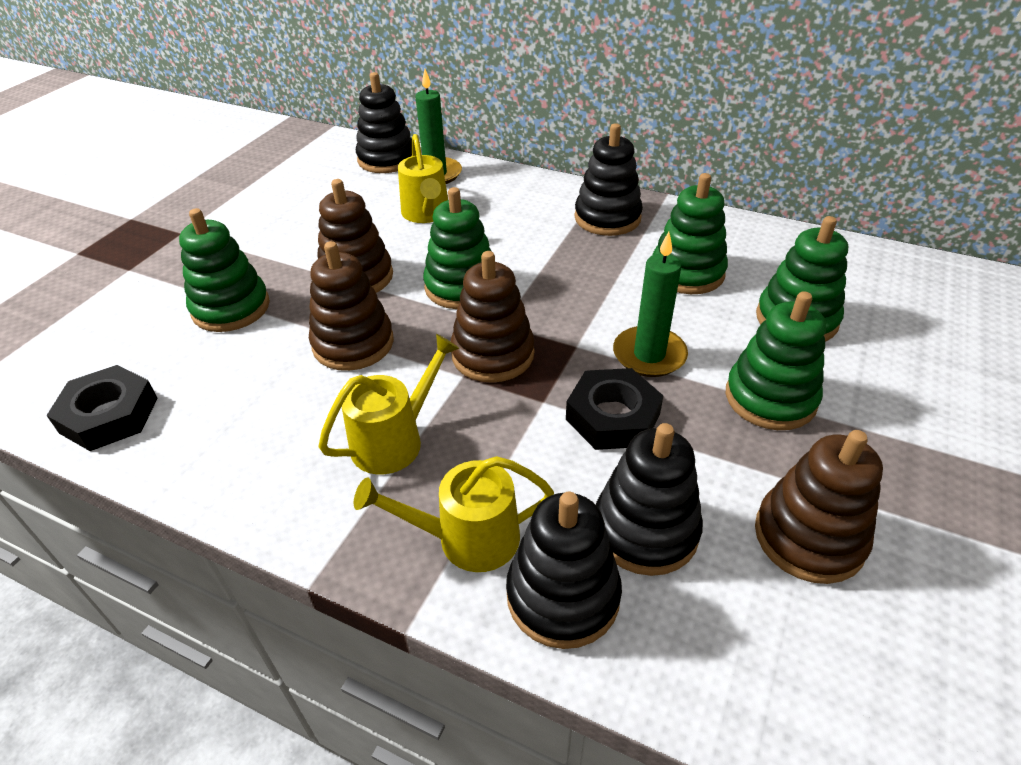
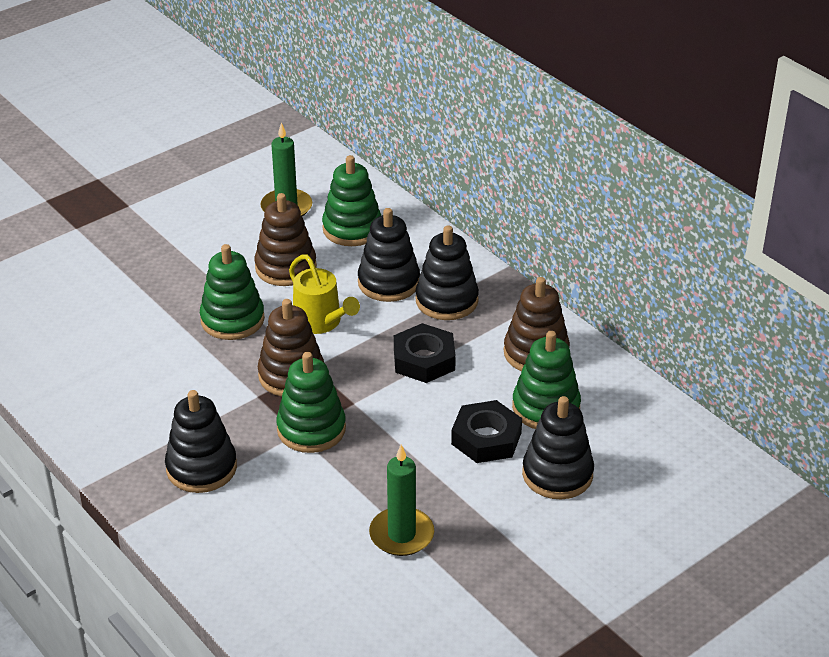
brown stacking toy: [309,241,394,371] [318,179,393,293] [450,251,534,383] [755,430,883,584] = 4 -> [255,193,317,286] [258,299,324,397] [504,277,570,371] = 3
green stacking toy: [179,208,270,332] [423,187,491,309] [653,173,728,294] [726,291,826,430] [756,216,848,342] = 5 -> [200,244,265,340] [276,352,346,453] [322,155,381,246] [512,331,581,429] = 4
yellow watering can: [319,334,459,474] [354,456,554,572] [398,134,448,223] = 3 -> [289,255,360,334] = 1

